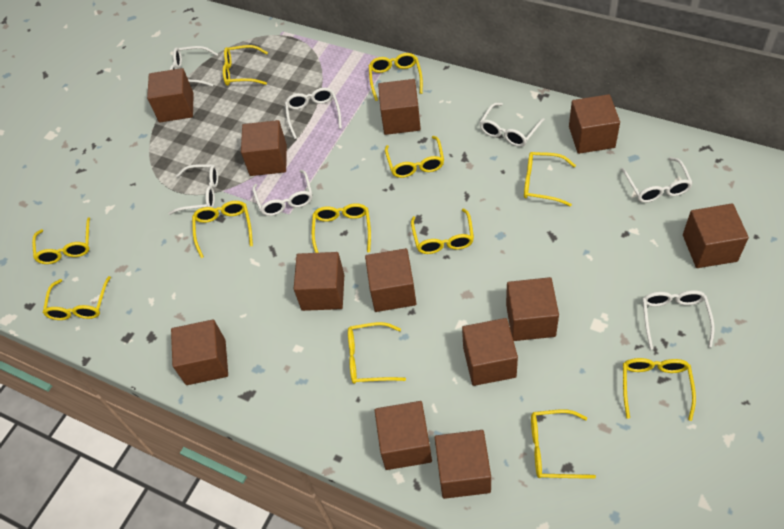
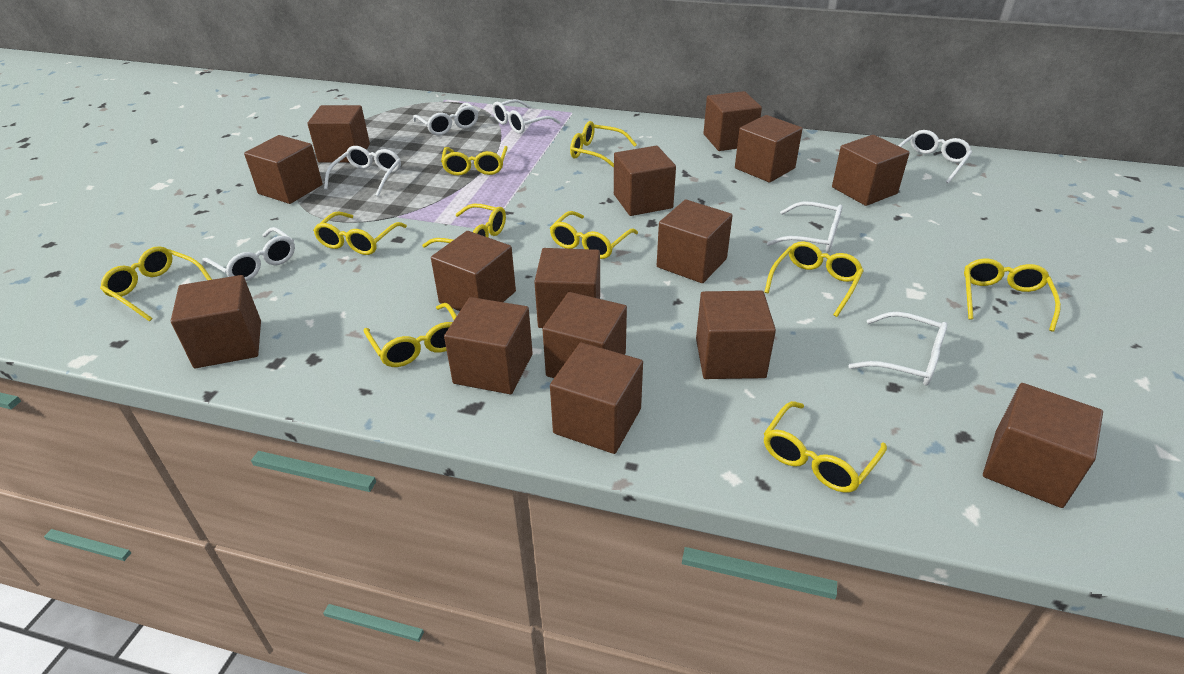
brown cube: [147,68,194,122] [171,319,228,385] [241,120,287,176] [294,252,344,311] [365,248,416,312] [374,401,432,470] [378,79,421,135] [435,430,491,499] [462,318,518,386] [506,277,559,341] [569,94,620,154] [683,204,749,268] = 12 -> [171,275,261,368] [244,135,323,204] [307,105,370,163] [431,231,516,311] [444,297,533,394] [534,248,600,328] [542,292,627,378] [550,342,643,454] [614,146,676,216] [657,199,733,283] [696,291,776,379] [704,91,762,151] [735,115,803,183] [832,135,910,206] [983,383,1103,508] = 15
yellow glasses: [32,218,90,264] [43,276,111,320] [192,201,253,258] [223,45,268,86] [312,203,371,253] [348,322,406,384] [369,53,423,101] [385,136,444,178] [411,208,474,254] [524,152,576,206] [531,410,596,479] [623,358,696,421] = 12 -> [100,246,212,321] [313,211,407,255] [364,303,457,367] [422,204,506,248] [441,146,508,176] [550,211,638,259] [570,121,637,168] [764,241,864,317] [764,401,887,493] [964,259,1061,332] = 10

